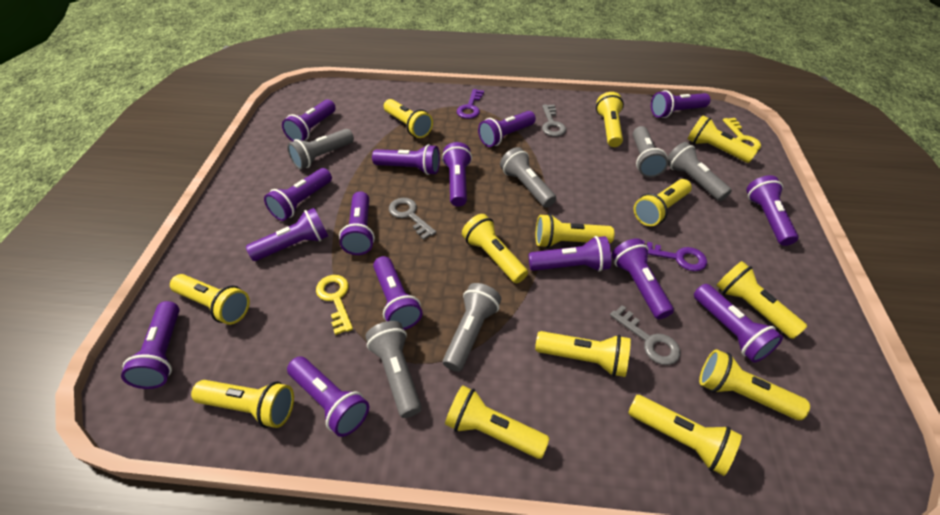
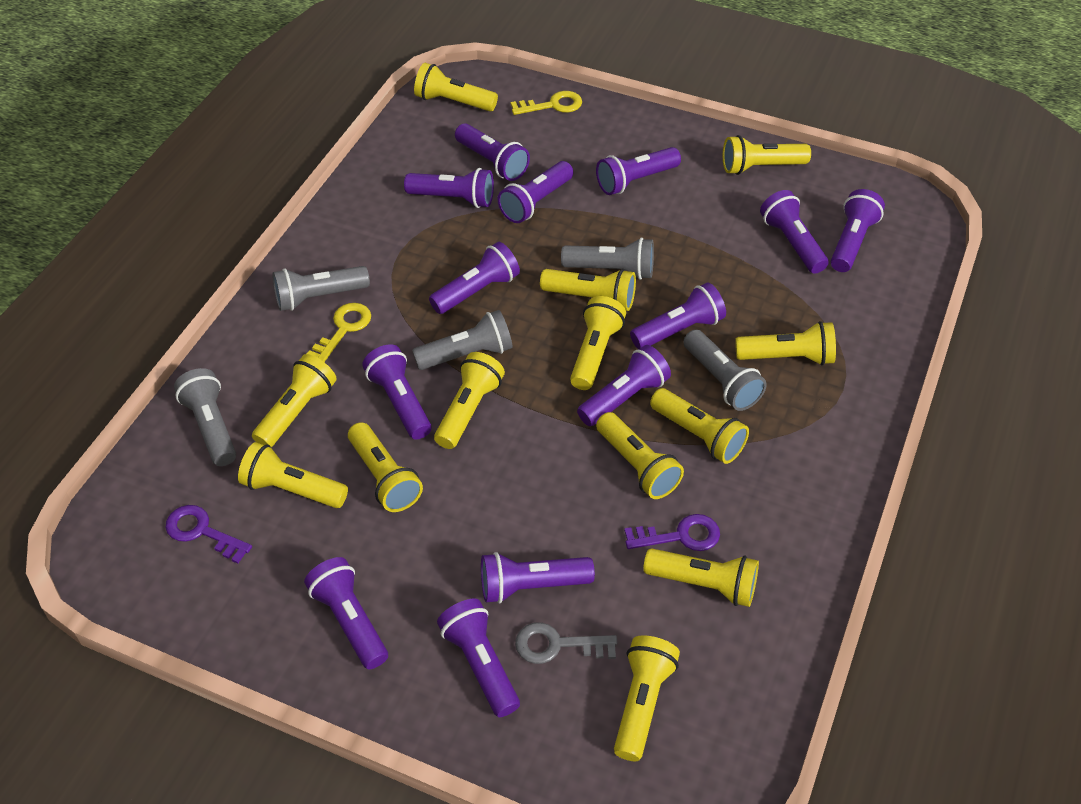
grey flashlight: [287,129,354,170] [366,321,422,418] [443,283,501,372] [500,147,556,208] [633,126,668,177] [667,142,732,201] = 6 -> [174,368,236,466] [272,266,370,311] [412,310,513,370] [561,238,654,279] [683,329,767,411] = 5
grey key: [389,198,436,240] [542,104,566,137] [610,305,680,365] = 3 -> [515,622,617,664] = 1
purple flashlight: [121,301,180,389] [246,208,328,261] [264,168,332,221] [282,100,336,142] [287,357,369,437] [339,191,375,255] [372,144,440,175] [373,256,422,330] [442,142,472,207] [478,111,536,147] [528,236,611,272] [612,238,674,319] [651,90,710,118] [694,284,783,363] [746,175,798,246] = 15 -> [304,557,388,669] [362,344,432,440] [404,168,494,208] [429,242,520,314] [437,599,520,717] [455,123,530,181] [481,552,595,603] [498,161,573,223] [577,345,671,426] [596,147,681,195] [630,283,726,349] [760,190,829,274] [831,189,885,272] = 13

